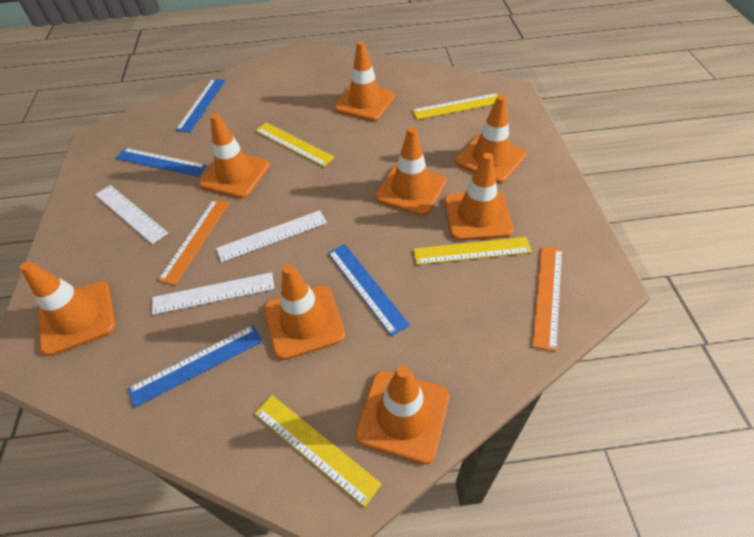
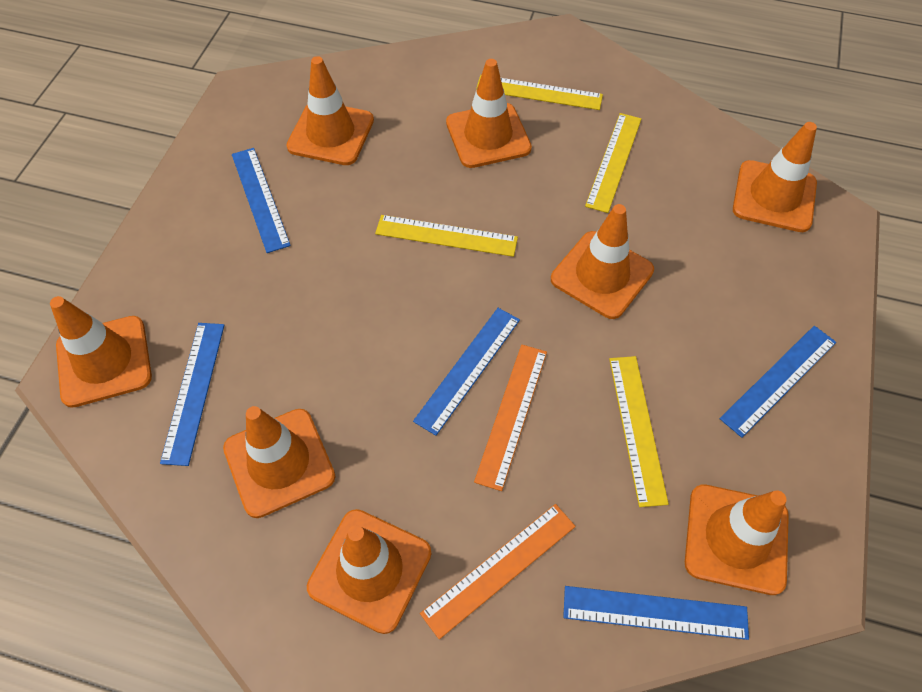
blue ruler: [116,148,207,177] [128,325,262,408] [176,79,225,132] [328,244,410,336] = 4 -> [160,323,225,466] [232,148,291,253] [413,308,520,436] [563,586,749,640] [720,326,836,438] = 5
white ruler: [95,185,168,244] [152,272,274,315] [216,210,327,262] = 3 -> none = 0

